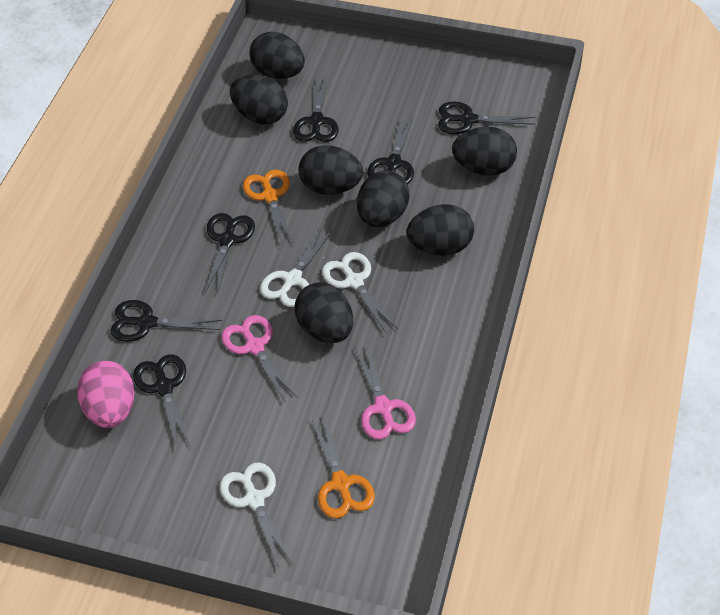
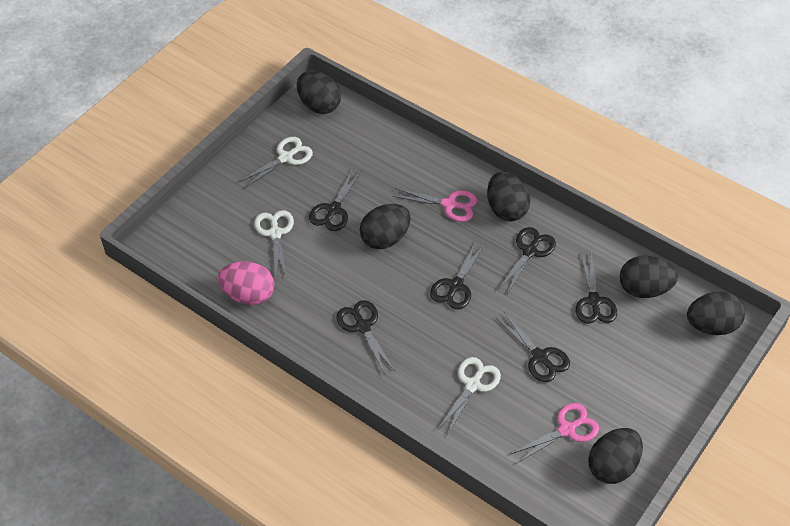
black egg: [230,74,288,124] [249,32,305,79] [295,282,353,343] [298,145,363,195] [357,170,410,227] [407,204,474,256] [452,127,517,176] = 7 -> [297,71,341,114] [360,204,411,249] [487,172,530,221] [588,428,643,484] [620,256,678,298] [687,292,745,335] = 6
orange scissors: [243,170,294,244] [311,414,375,518] = 2 -> none = 0

